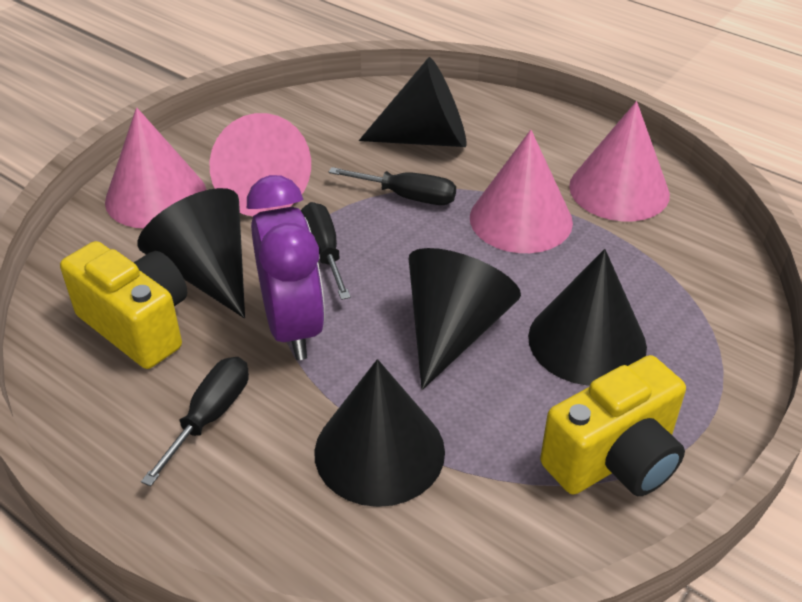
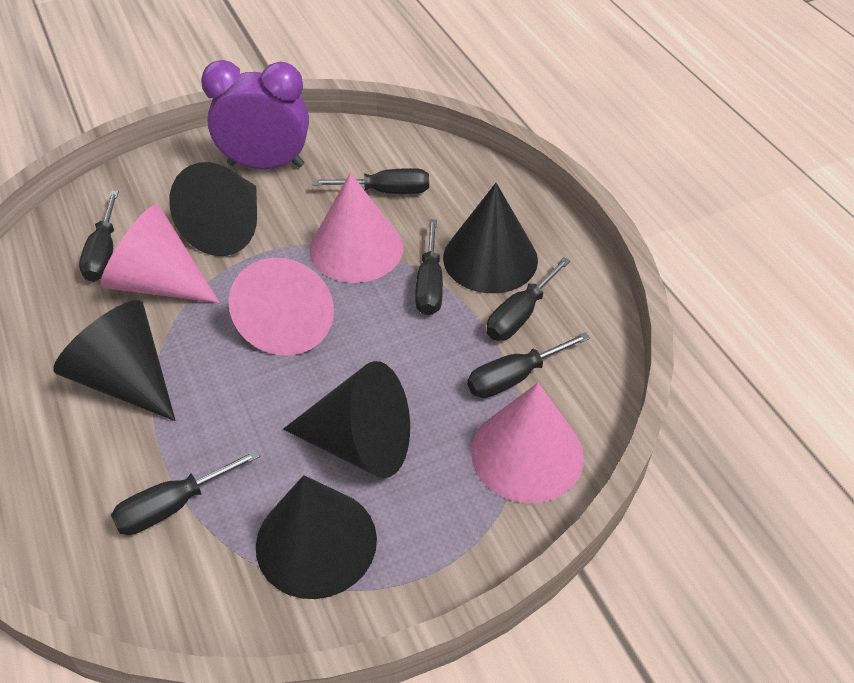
black screwdriver: [141,357,249,487] [301,202,351,300] [329,167,456,205] = 3 -> [79,191,119,282] [111,449,260,535] [313,168,429,194] [415,219,443,315] [467,332,590,398] [487,257,570,340] = 6
yellow camera: [60,241,187,369] [540,355,686,496] = 2 -> none = 0

